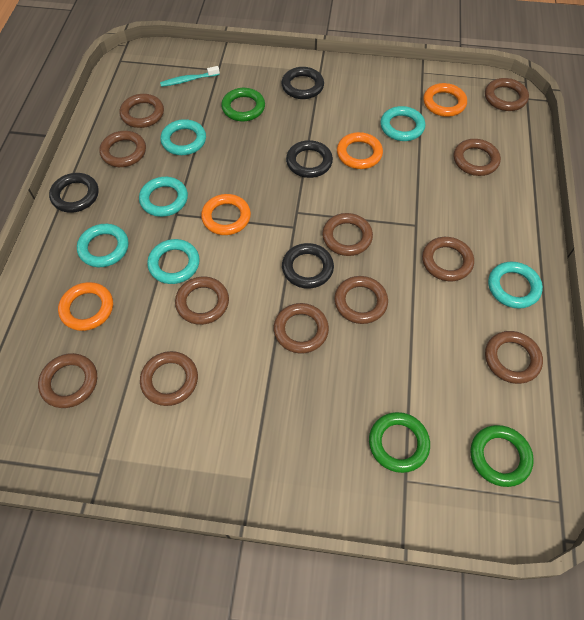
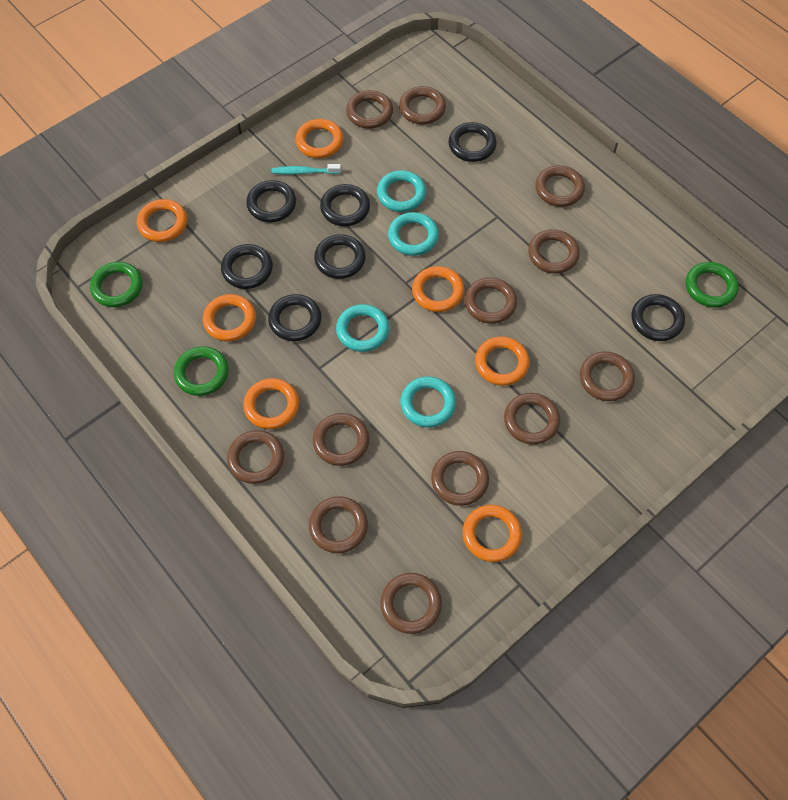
black ring: [49,173,99,213] [282,67,324,99] [282,243,334,289] [286,140,333,178] = 4 -> [221,244,273,289] [246,180,296,222] [268,294,321,341] [314,234,366,279] [320,184,370,226] [448,122,497,162] [632,294,685,341] = 7
orange ring: [58,282,113,331] [201,194,251,235] [337,132,383,169] [423,83,467,117] = 4 -> [137,199,187,242] [203,294,256,341] [243,378,299,429] [295,119,344,158] [412,266,464,312] [463,505,522,562] [475,336,530,386] = 7
turquoise ring: [77,224,129,267] [139,177,188,217] [147,239,200,284] [160,119,206,155] [380,106,425,141] [488,262,543,309] = 6 -> [336,304,390,352] [377,170,426,212] [388,212,439,256] [401,376,456,428] = 4

